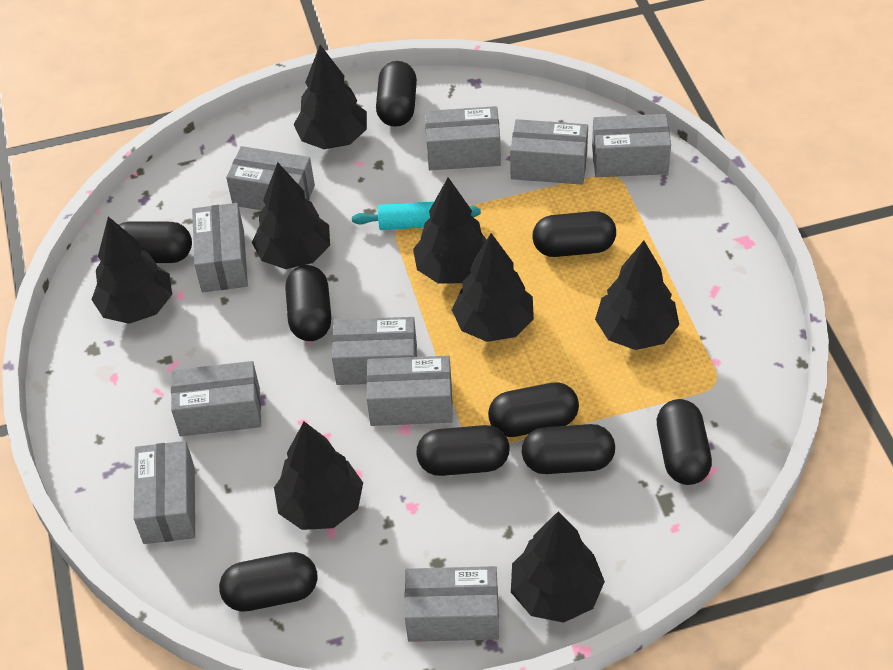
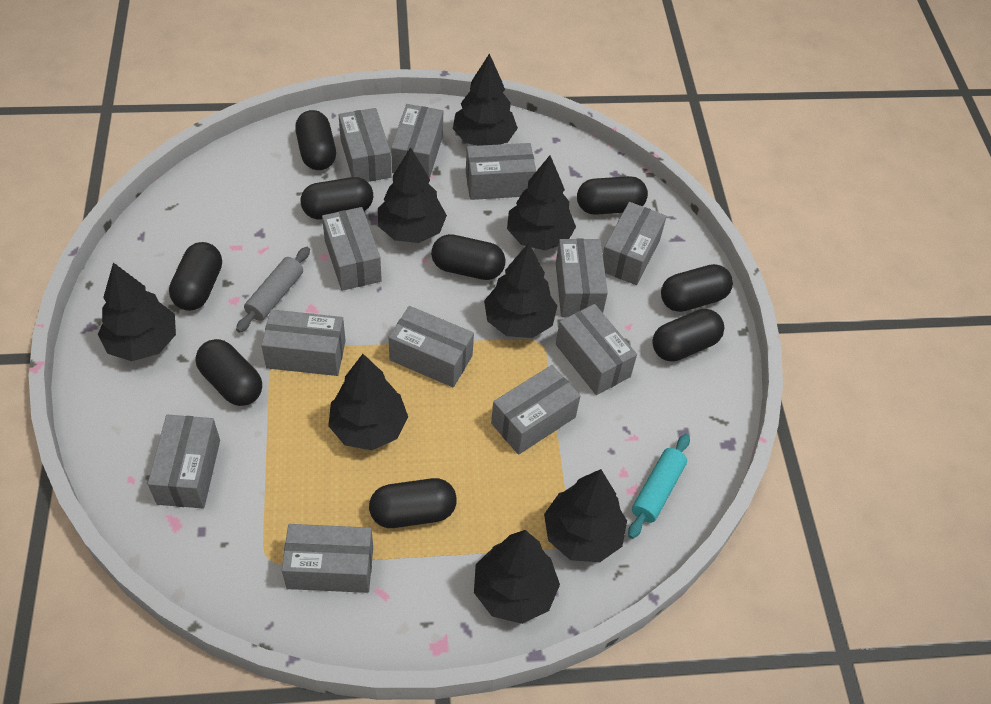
grey box: [134,441,195,544] [171,361,261,437] [192,203,248,292] [226,146,315,210] [332,317,417,385] [367,356,453,426] [405,566,499,642] [425,106,501,170] [510,119,588,185] [592,114,671,177] = 10 -> [148,415,220,508] [261,309,346,376] [282,524,373,593] [322,207,382,291] [339,108,392,182] [388,306,474,388] [391,104,443,179] [466,143,536,200] [491,365,581,455] [556,239,608,317] [556,304,637,395] [603,202,667,285] = 12
grey rolling pin: none = 0 -> [236,247,310,333] = 1

